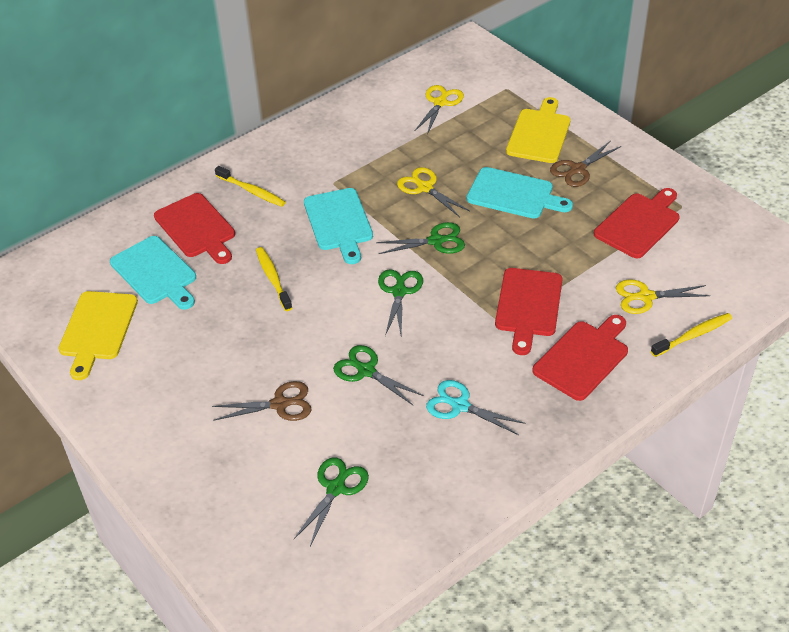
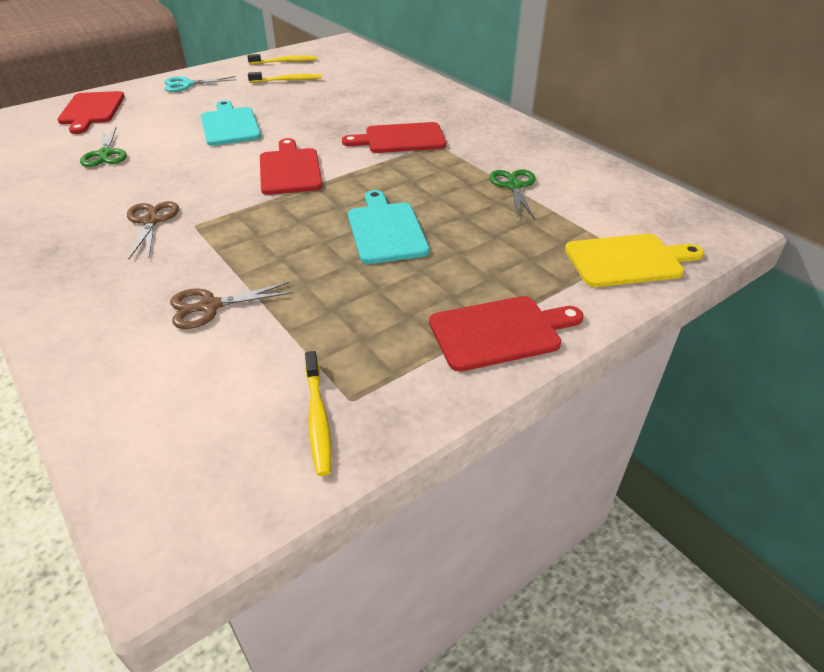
green scissors: [294,457,369,546] [333,345,424,406] [376,222,465,254] [378,269,423,336] = 4 -> [80,127,127,167] [489,169,535,219] = 2
turquoise cutting board: [110,236,196,310] [304,188,373,264] [466,167,573,219] = 3 -> [201,100,261,146] [348,190,429,264] = 2
yellow cutting board: [58,291,138,380] [506,97,571,163] = 2 -> [565,234,704,287] = 1
yellow scissors: [397,167,470,217] [415,85,464,135] [616,279,710,314] = 3 -> none = 0

